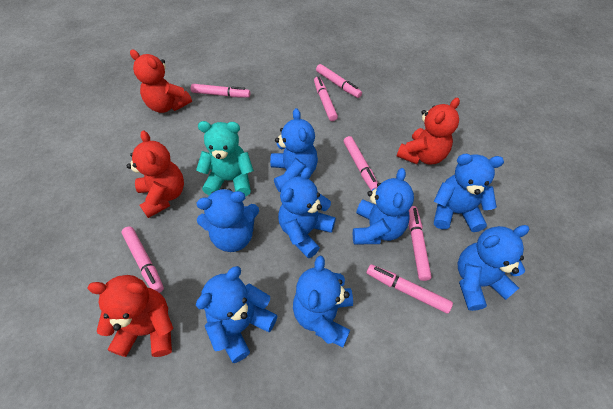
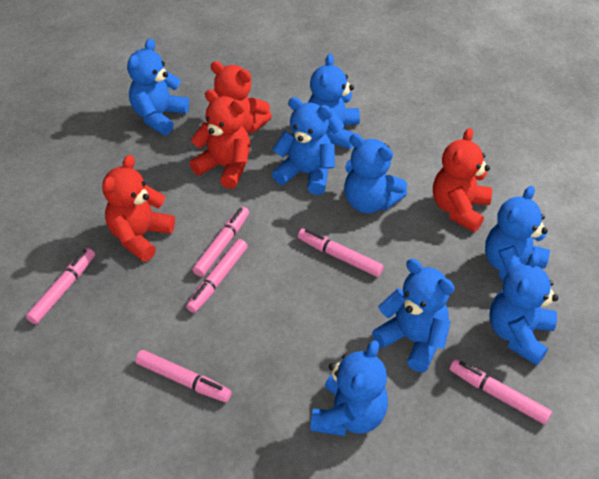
pink marker: [122,226,164,293] [191,84,250,98] [314,77,338,121] [316,64,362,98] [344,136,378,191] [367,264,453,314] [409,206,432,281] = 7 -> [26,248,95,324] [135,350,232,402] [186,239,248,313] [193,207,249,277] [298,228,384,277] [450,359,552,424] = 6
turquoise teddy bear: [196,121,254,196] = 1 -> none = 0

